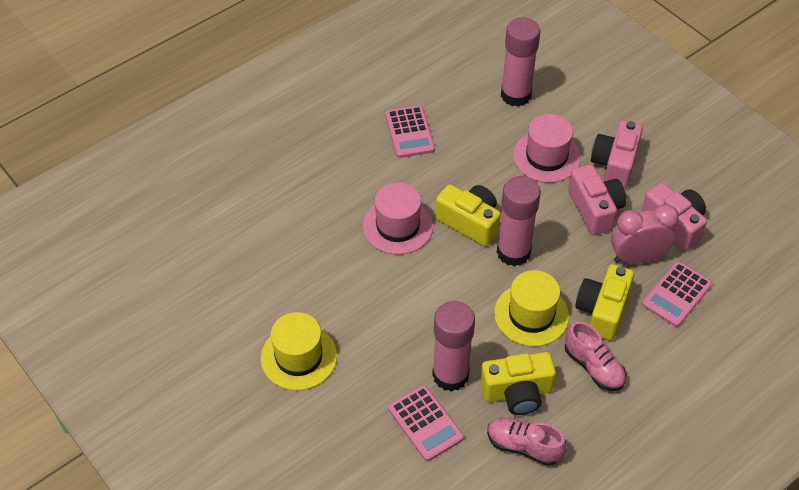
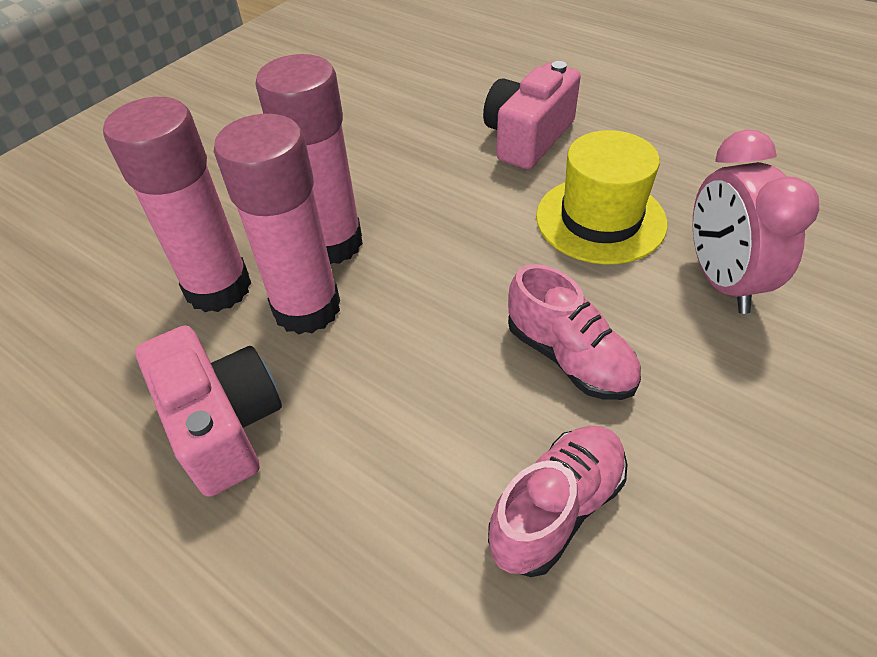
pink calculator: [385,106,435,158] [388,385,464,461] [642,261,712,327] = 3 -> none = 0
pink camera: [568,165,626,235] [591,120,643,188] [641,183,707,251] = 3 -> [135,325,282,497] [483,61,581,169] = 2
pink hat: [363,182,433,255] [513,114,581,183] = 2 -> none = 0
yellow camera: [435,184,501,247] [480,352,556,415] [575,264,634,340] = 3 -> none = 0
yellow hat: [261,312,337,390] [494,270,569,347] = 2 -> [536,130,668,264] = 1

